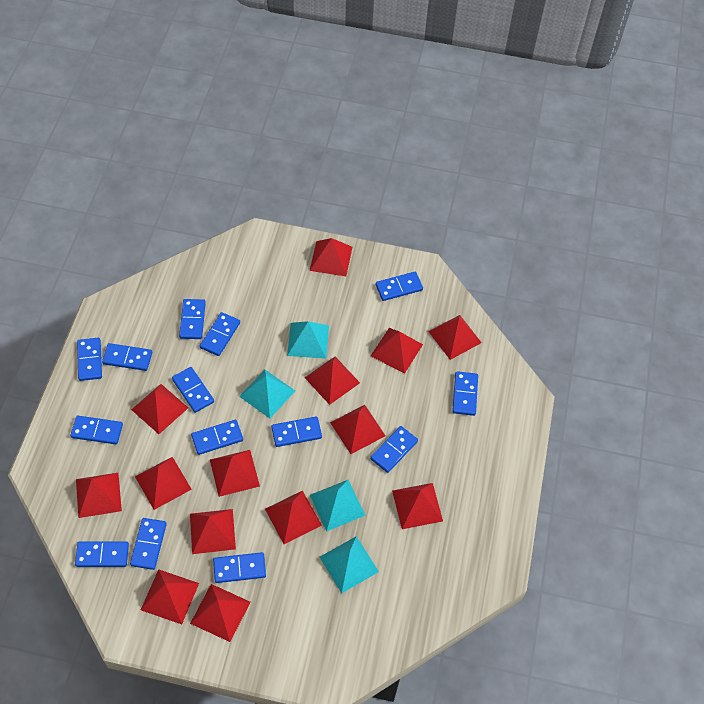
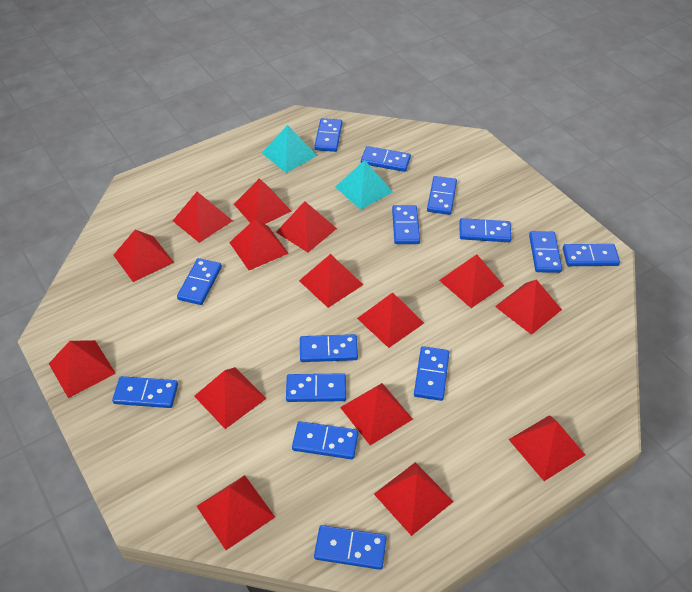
red pyramid: [76,473,122,518] [131,384,188,434] [135,457,192,510] [141,569,199,624] [190,509,236,554] [190,584,250,642] [210,450,260,497] [265,491,322,544] [305,357,360,405] [310,238,352,276] [330,405,386,454] [371,328,423,373] [392,483,443,529] [428,315,482,360] = 14 -> [49,340,116,398] [113,230,174,282] [173,192,233,243] [194,367,267,429] [197,475,275,550] [229,219,289,270] [234,178,291,224] [276,201,337,252] [299,254,363,308] [340,383,413,445] [357,292,424,348] [374,462,453,536] [439,254,504,308] [495,279,562,335] [509,415,585,481] = 15
turquoise pyramid: [239,370,295,418] [287,321,329,359] [310,480,366,531] [320,536,379,593] = 4 -> [262,125,317,173] [335,160,393,210] = 2

